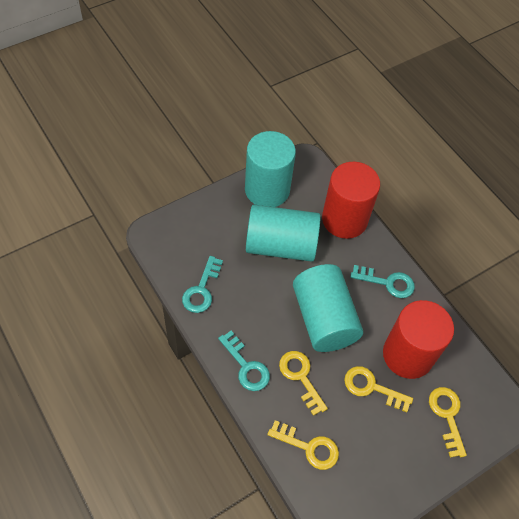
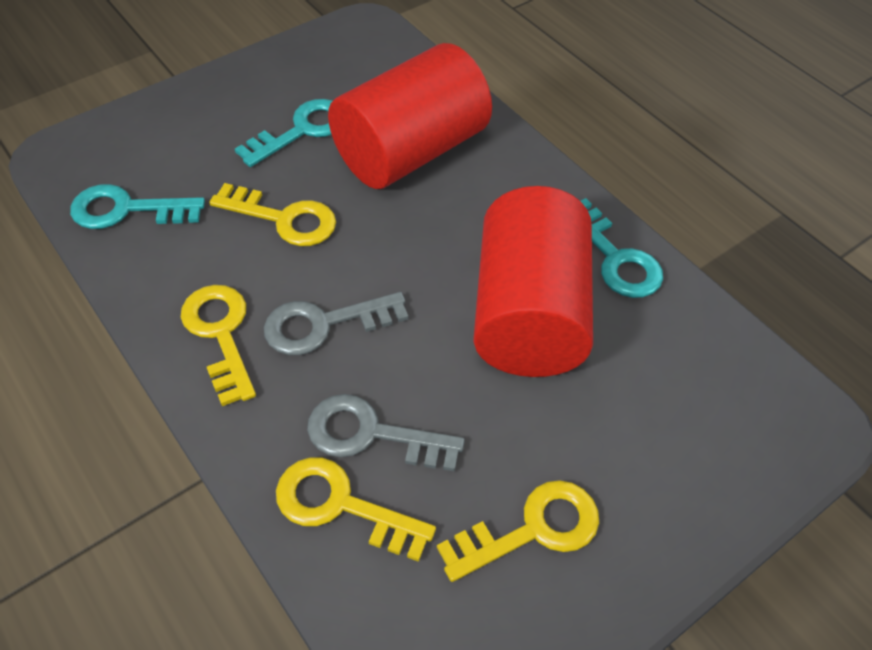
grey key: none = 0 -> [264,292,409,355] [307,394,465,472] = 2
turquoise cylinder: [245,131,296,207] [246,205,321,262] [293,264,363,352] = 3 -> none = 0

